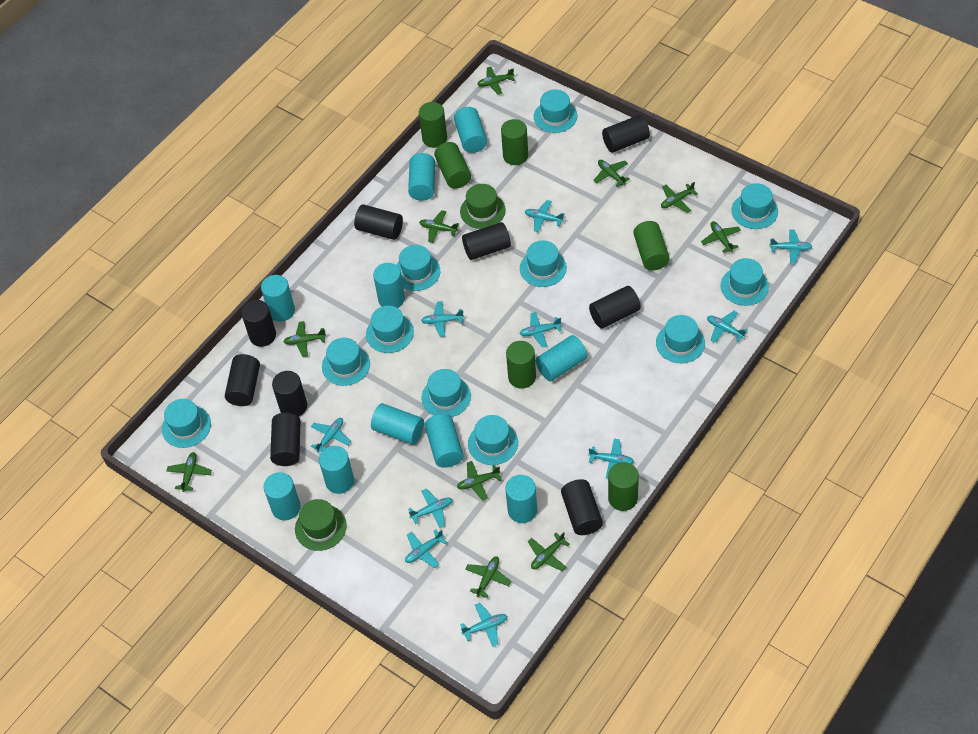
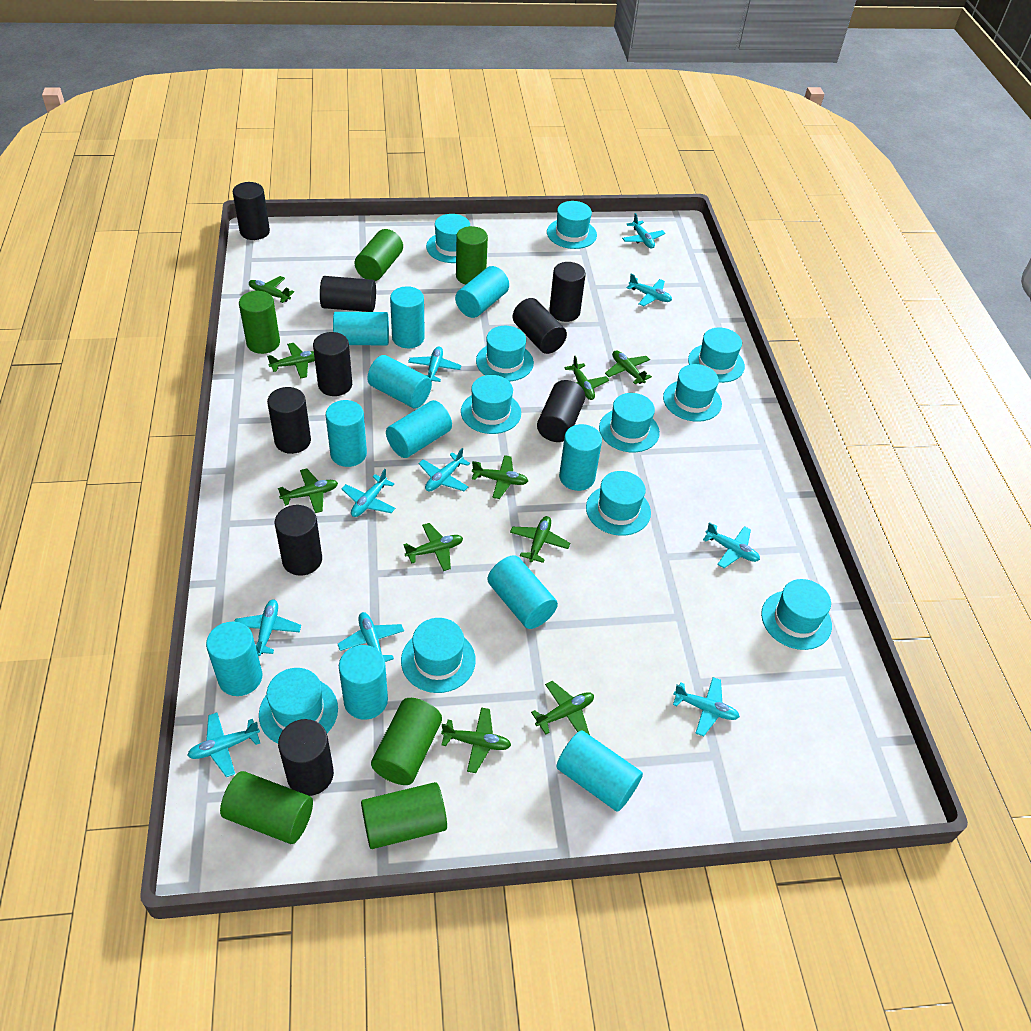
green hat: [295,499,347,551] [460,184,506,229] = 2 -> none = 0
turquoise cylinder: [261,275,295,322] [264,472,301,520] [319,446,354,494] [371,403,424,445] [373,263,405,308] [408,153,435,201] [425,414,463,468] [454,107,487,153] [505,475,537,523] [535,335,587,381] = 10 -> [206,622,262,696] [326,400,367,467] [333,312,389,345] [339,645,388,720] [367,355,432,408] [386,400,452,458] [390,286,425,348] [455,266,509,318] [488,555,558,629] [556,730,643,812] [559,424,602,491] = 11

